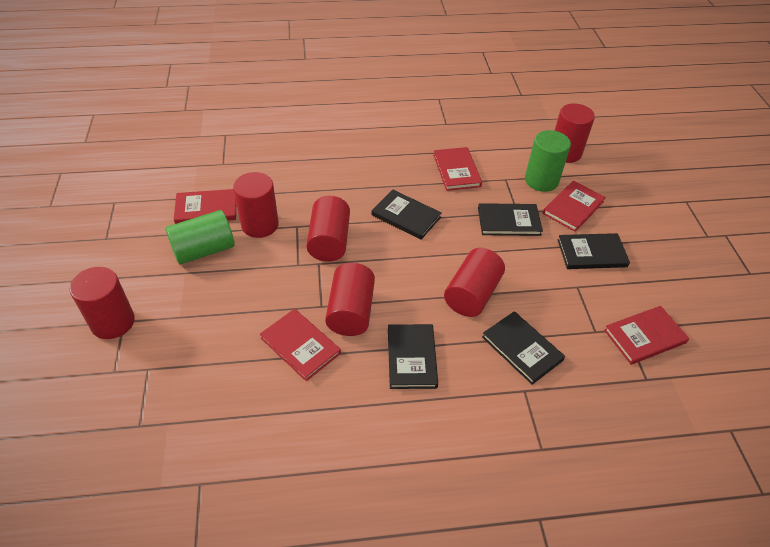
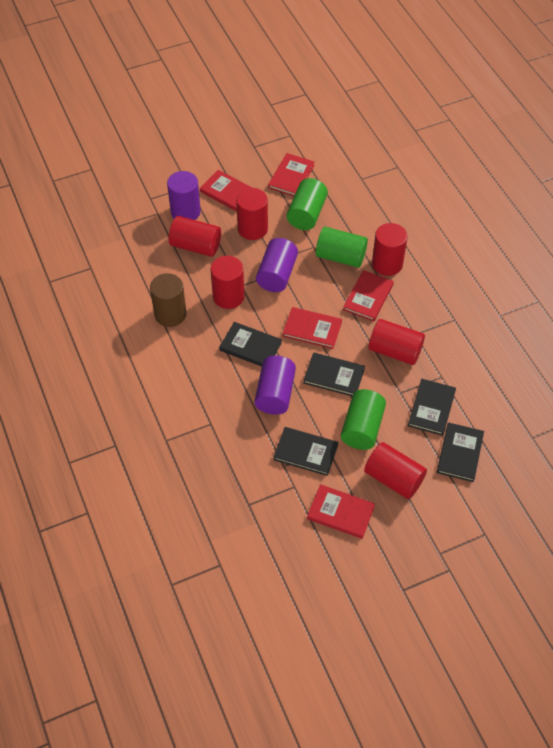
brown cylinder: none = 0 -> [150,273,186,327] = 1
green cylinder: [165,210,235,265] [525,130,571,192] = 2 -> [287,178,328,230] [316,227,368,268] [341,389,386,450] = 3
purple cylinder: none = 0 -> [167,171,201,220] [254,355,296,415] [256,238,298,292] = 3

